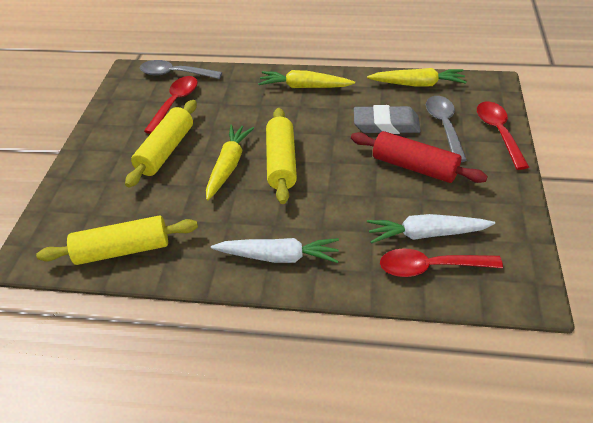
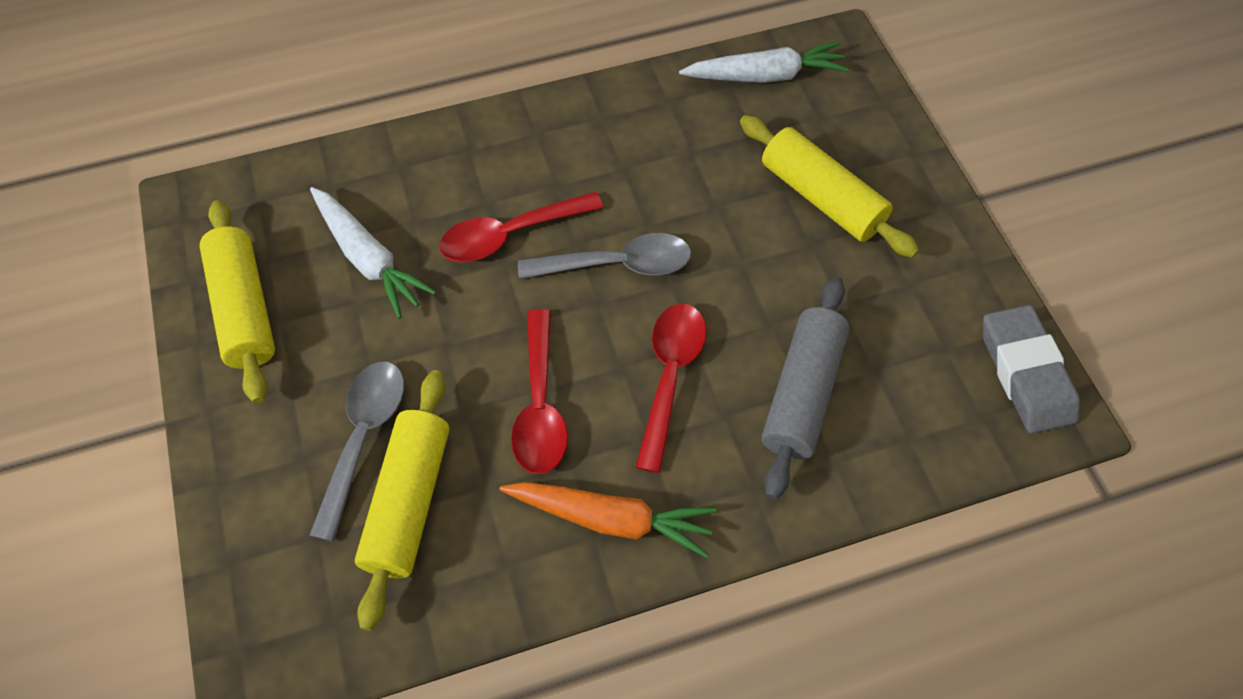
grey rolling pin: none = 0 -> [762,277,850,500] = 1
orange carrot: none = 0 -> [499,482,716,558] = 1
red rolling pin: [351,131,488,183] = 1 -> none = 0
yellow carrot: [206,125,254,200] [258,70,355,88] [367,68,467,87] = 3 -> none = 0

